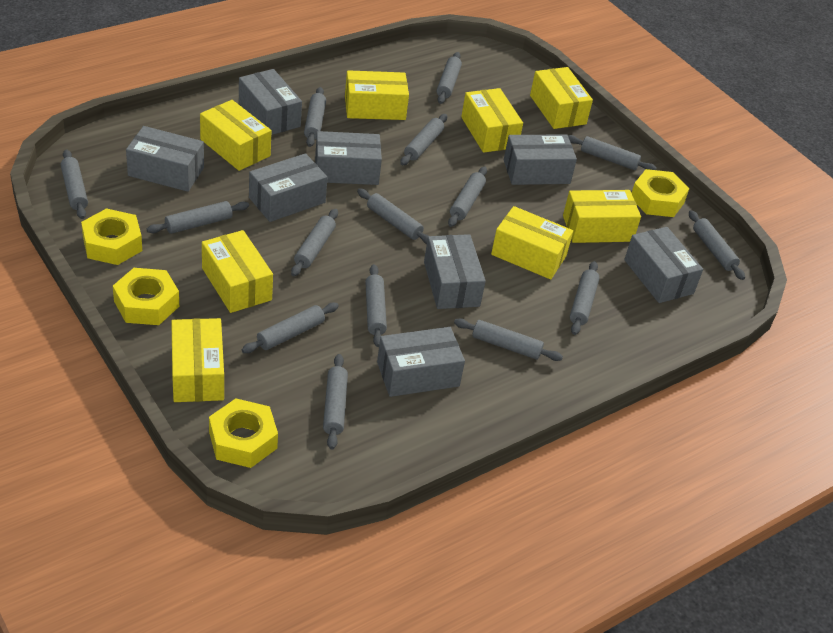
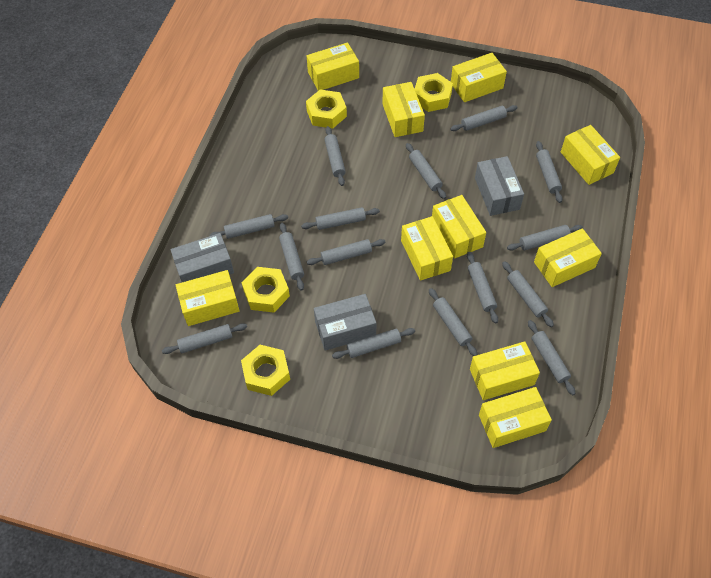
grey box: [126,126,204,192] [239,69,302,135] [249,153,328,222] [315,131,382,185] [377,327,465,397] [424,234,486,309] [504,134,577,185] [624,227,703,303] = 8 -> [170,233,234,282] [314,294,376,351] [475,156,524,216] = 3
yellow box: [171,318,224,402] [200,100,271,171] [202,230,273,313] [345,70,409,120] [461,88,523,153] [491,206,573,280] [530,67,593,129] [563,190,641,243] = 8 -> [176,270,240,326] [307,42,359,91] [382,82,425,137] [401,216,453,281] [432,195,486,259] [451,53,507,102] [470,341,540,400] [479,387,552,448] [534,228,602,287] [561,125,620,185] = 10

